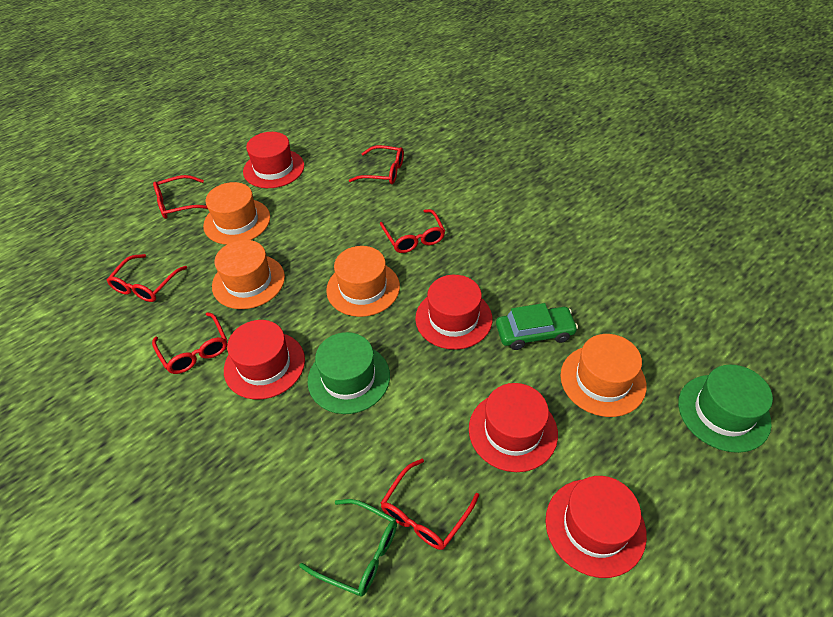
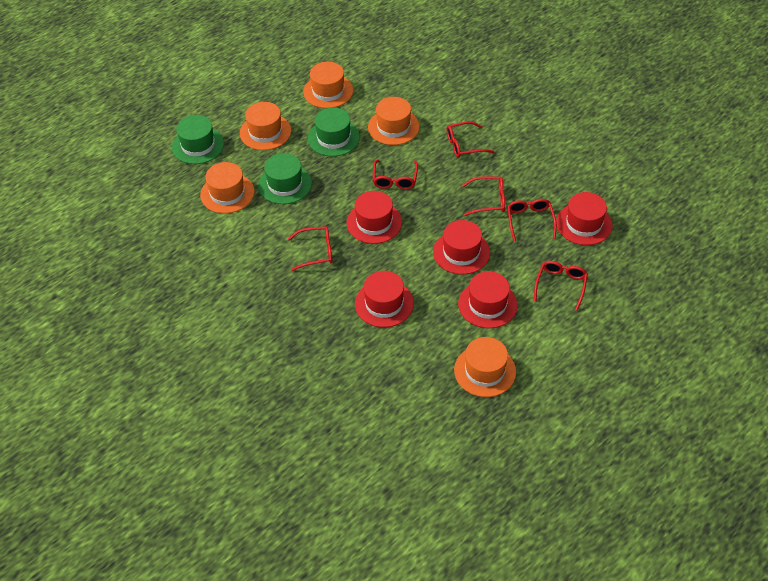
green car: [496,303,578,350] = 1 -> none = 0
green glasses: [299,499,397,596] = 1 -> none = 0
green hat: [308,332,390,414] [678,365,773,453] = 2 -> [172,115,224,164] [258,153,312,204] [308,108,360,157] = 3
orange hat: [203,182,270,245] [212,240,285,309] [326,246,400,317] [560,334,647,417] = 4 -> [200,162,255,214] [240,102,291,150] [303,62,353,108] [368,97,420,145] [454,337,516,397] = 5

